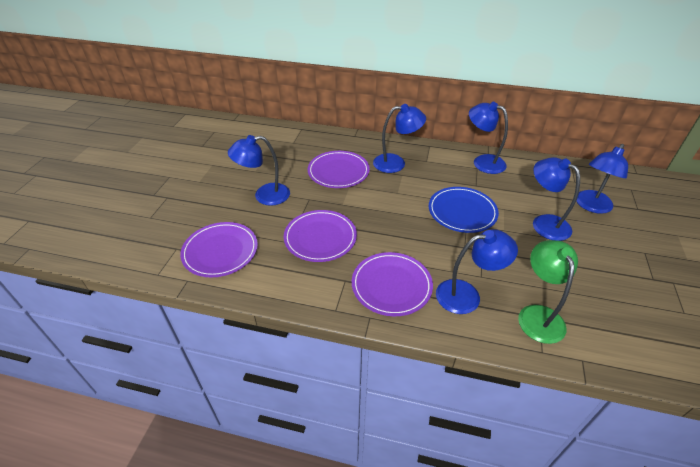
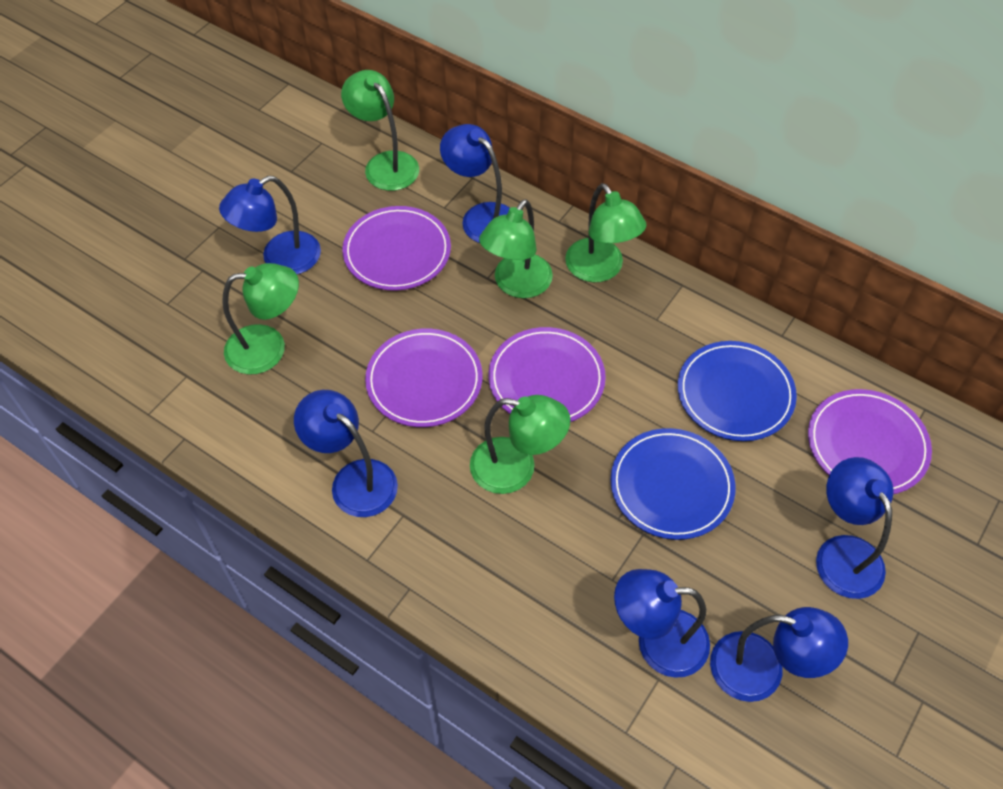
blue plate: [429,187,499,233] = 1 -> [610,428,736,540] [678,341,797,441] = 2
green lamp: [518,240,578,344] = 1 -> [222,263,299,375] [341,70,419,191] [470,395,570,494] [479,199,553,298] [565,183,646,282] = 5

